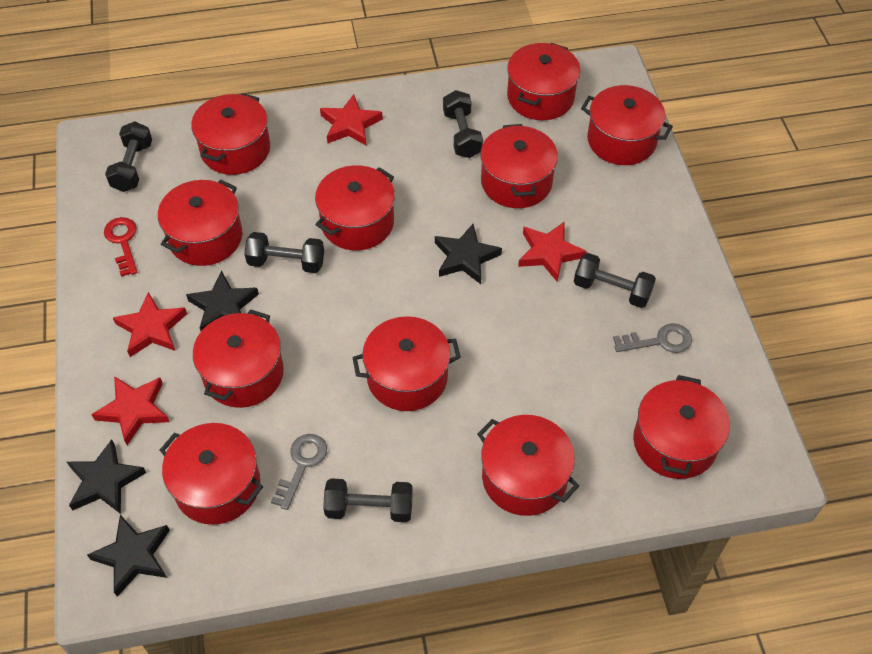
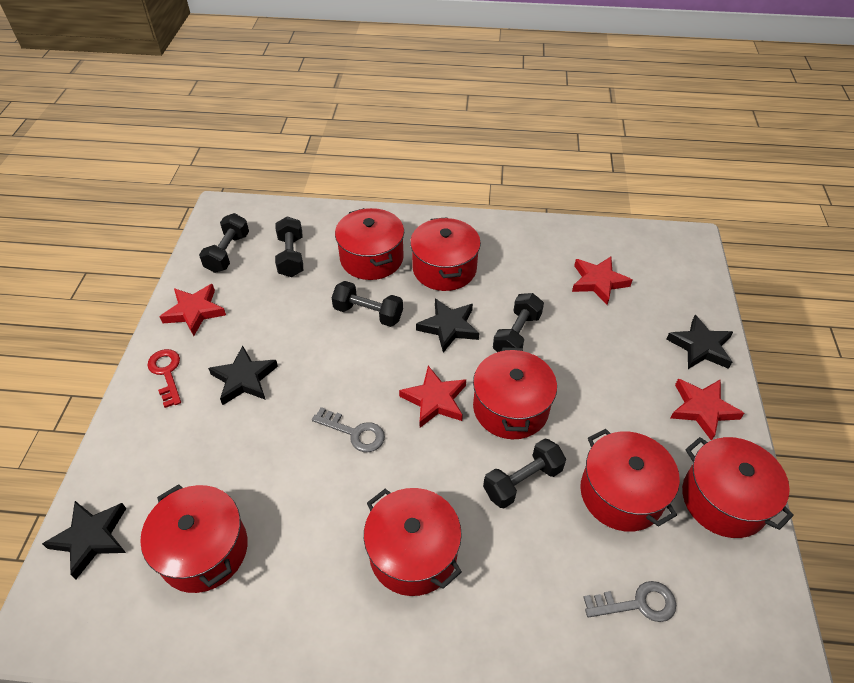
red pot: [158,179,242,266] [160,423,263,525] [191,93,270,175] [193,309,284,408] [315,165,395,250] [352,316,461,411] [477,415,579,516] [480,124,558,208] [507,43,581,120] [581,85,673,165] [633,375,730,479] = 11 -> [140,484,248,593] [335,208,404,280] [364,488,462,596] [410,217,481,291] [473,347,557,439] [580,429,680,532] [682,437,794,538] = 7

